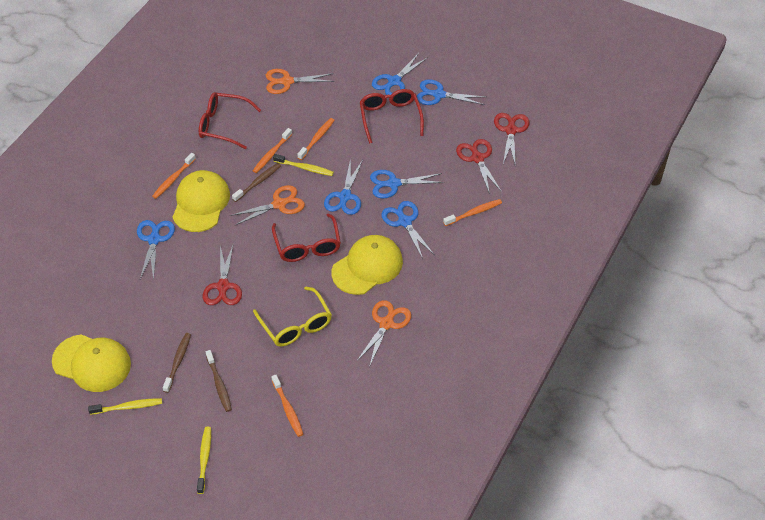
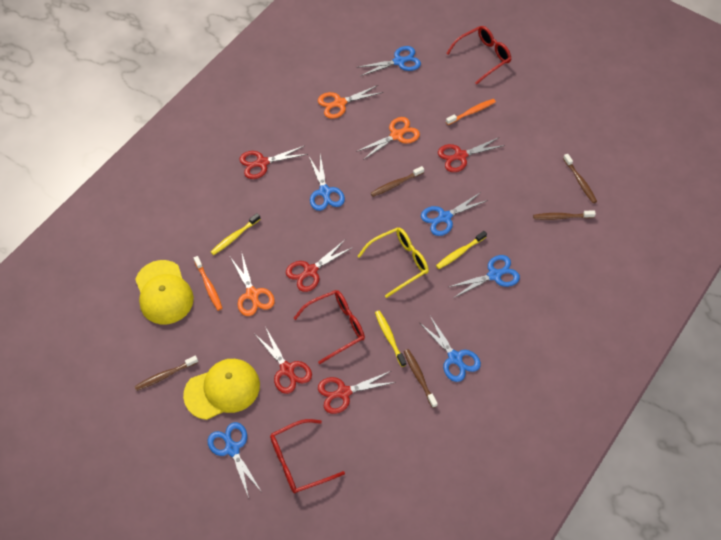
brown toothbrush: [163,333,191,393] [206,350,232,412] [232,163,281,202] = 3 -> [134,356,198,391] [371,166,424,197] [404,349,438,408] [533,210,596,220] [563,154,597,203] = 5
orange toothbrush: [152,153,196,199] [253,128,292,173] [271,375,303,437] [297,118,334,160] [443,199,502,226] = 5 -> [194,256,222,311] [446,99,496,125] = 2
red scissors: [203,245,242,305] [456,139,502,194] [494,113,530,167] = 3 -> [239,146,308,179] [256,328,312,394] [286,240,353,292] [318,371,396,414] [438,137,505,172] = 5
yellow cap: [52,334,131,392] [172,170,230,232] [331,235,403,295] = 3 -> [135,260,194,324] [183,359,260,420] = 2

